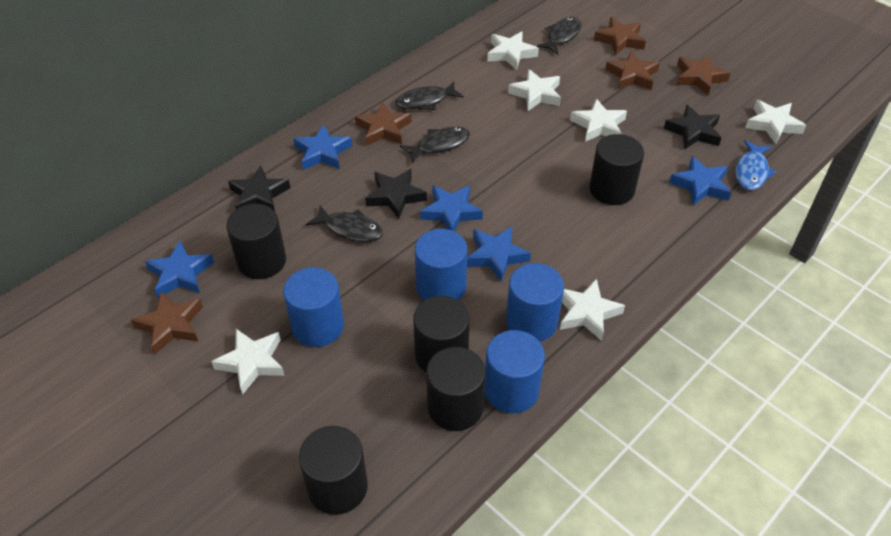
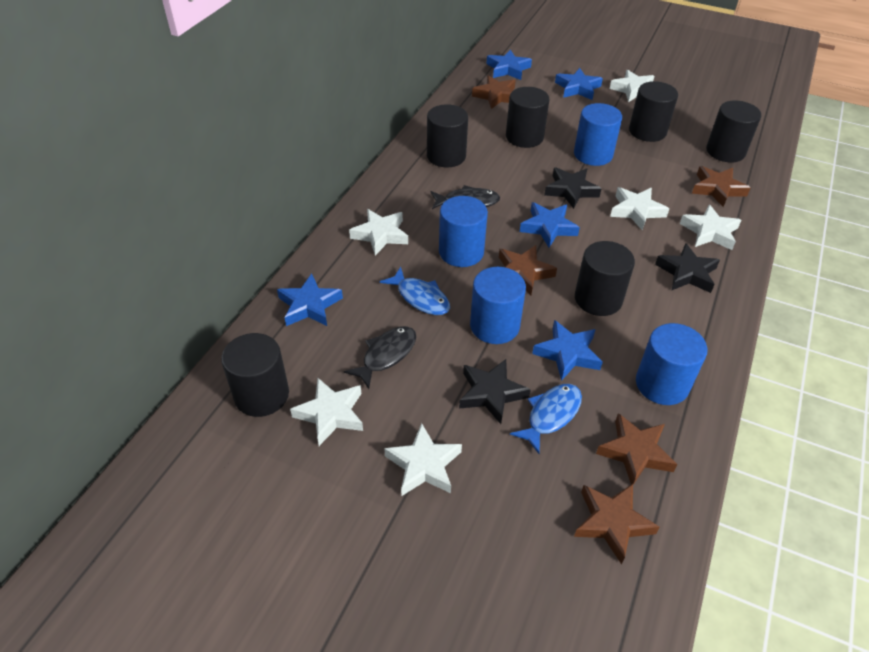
black cylinder: [226,204,286,279] [299,426,368,515] [413,296,470,372] [426,347,486,431] [589,134,644,205] = 5 -> [221,333,289,417] [427,104,468,167] [506,87,550,148] [575,241,635,316] [629,81,678,142] [706,101,761,162] = 6
black fish: [306,205,383,242] [396,81,464,110] [400,127,470,163] [537,17,582,54] = 4 -> [344,326,416,389] [431,185,500,209] = 2
blue fish: [735,140,776,190] = 1 -> [380,267,450,315] [510,384,582,454] = 2

